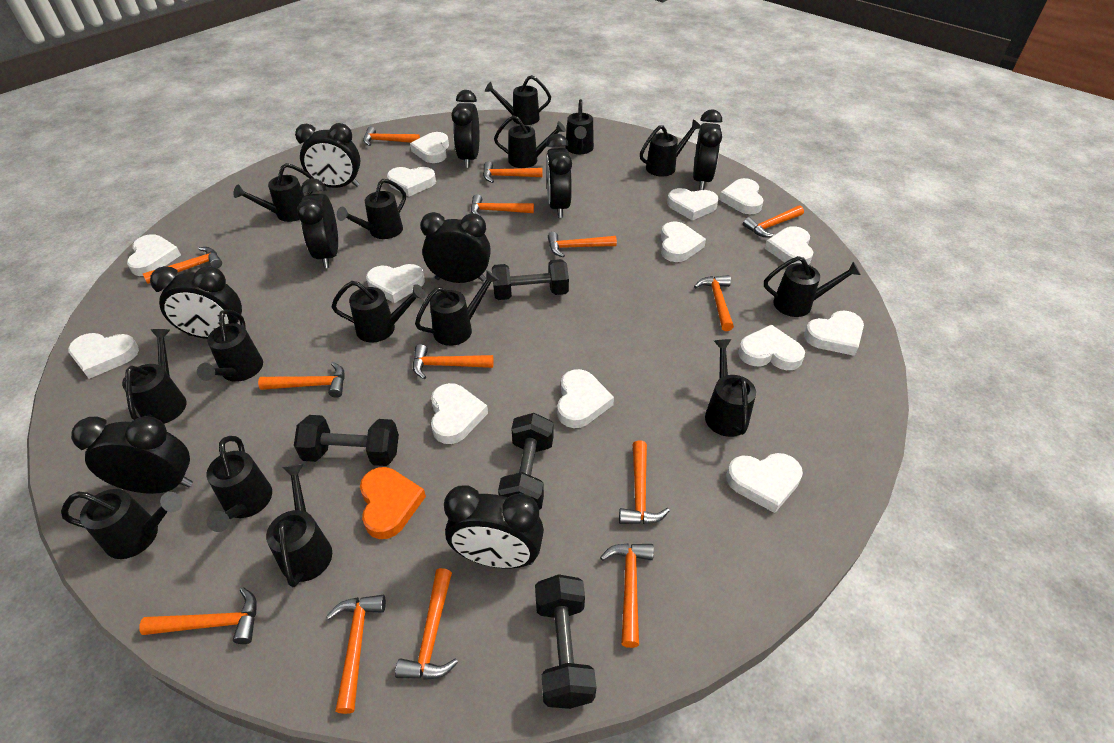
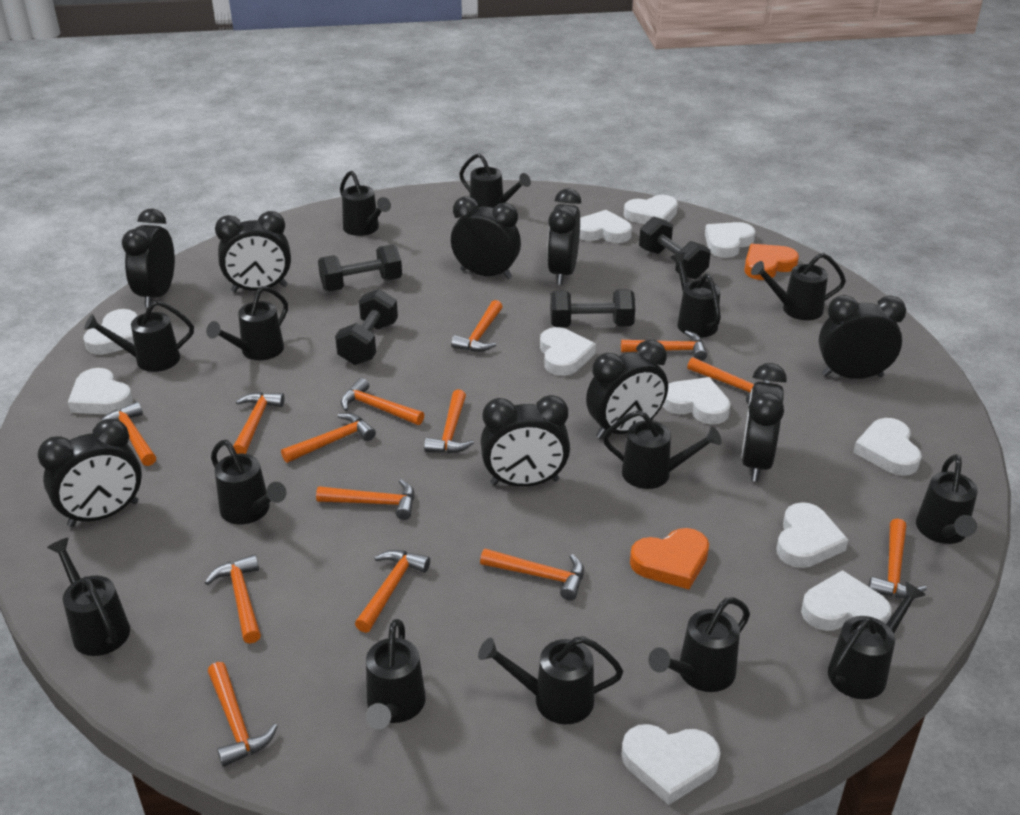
black watering can: [61,489,182,559] [122,329,186,424] [197,309,263,382] [206,436,272,532] [233,163,313,222] [266,464,332,587] [332,281,426,343] [337,179,406,239] [415,270,499,346] [485,75,551,125] [494,116,566,168] [565,99,594,154] [640,119,701,177] [705,339,756,437] [764,256,861,317] = 15 -> [47,538,130,656] [84,300,194,372] [206,286,288,360] [211,440,287,524] [340,171,391,236] [366,619,426,729] [459,153,531,208] [478,636,623,724] [603,410,722,489] [649,597,750,692] [670,252,721,338] [751,253,846,320] [828,582,926,699] [916,454,978,544] = 14
orange heart: [360,467,426,539] = 1 -> [630,528,709,589] [744,244,799,280] = 2
white heart: [68,333,139,379] [127,234,181,276] [366,264,425,303] [387,167,436,197] [410,132,449,163] [431,383,488,444] [557,369,614,428] [661,221,706,262] [667,188,719,221] [719,178,763,214] [726,453,803,513] [738,324,805,370] [765,226,813,265] [804,310,864,356] = 14 -> [68,368,133,414] [84,309,137,355] [540,327,596,376] [579,210,632,243] [621,724,721,805] [624,195,678,224] [662,377,731,424] [705,222,755,258] [777,502,848,568] [801,570,892,631] [853,418,922,476] = 11

